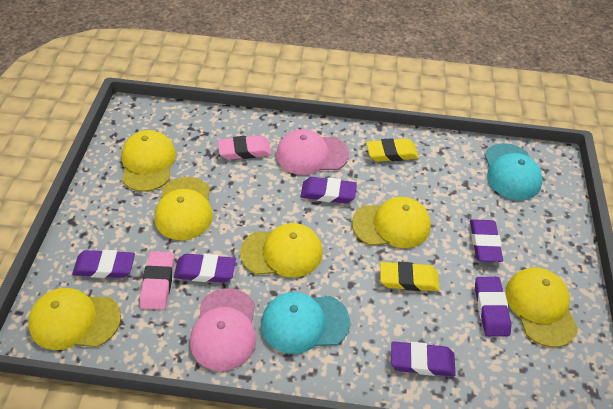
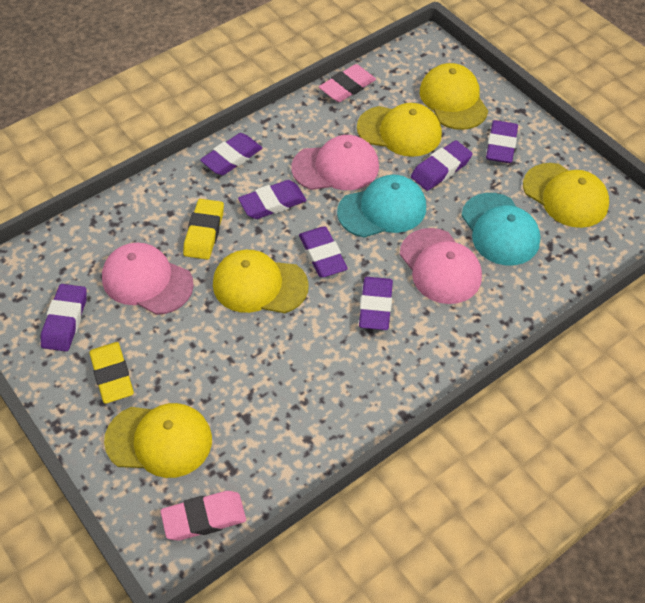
pink cap: [190,288,256,371] [276,129,349,175] = 2 -> [102,243,194,315] [291,135,379,190] [400,228,482,304] = 3
purple eraser: [72,250,135,278] [174,254,236,283] [300,177,357,203] [391,341,456,376] [470,219,503,262] [475,277,511,337] = 6 -> [41,284,87,351] [200,133,262,176] [238,180,306,219] [299,226,348,277] [359,277,393,330] [411,140,473,191] [486,120,518,163] = 7
yellow cap: [28,288,121,350] [121,130,176,192] [155,177,213,240] [240,223,322,278] [352,197,431,248] [505,268,578,347] = 6 -> [104,403,212,478] [213,250,309,313] [357,103,442,157] [420,63,488,130] [523,163,609,228] = 5

